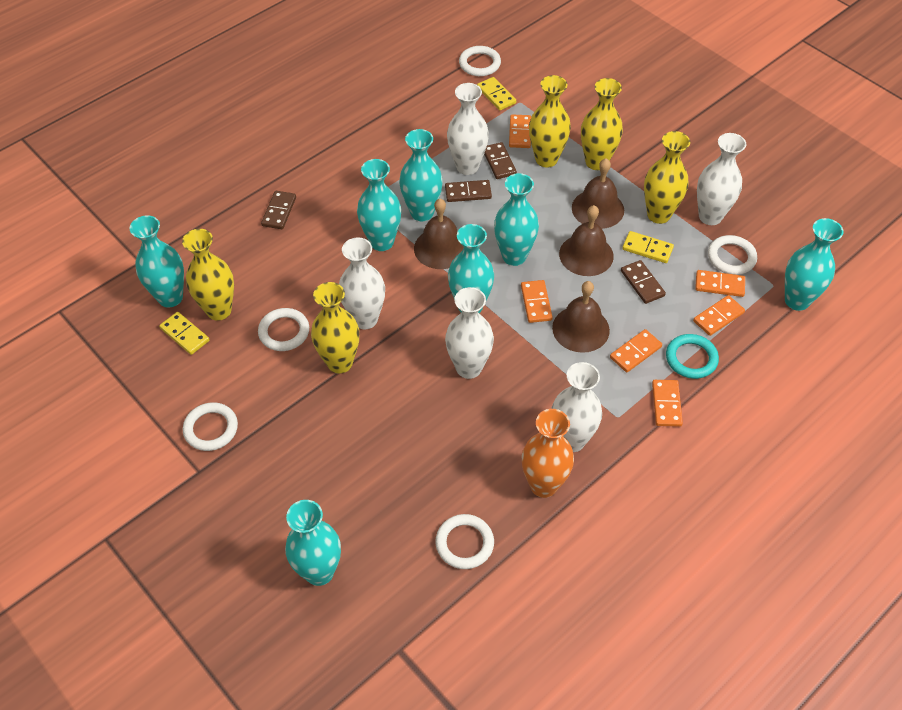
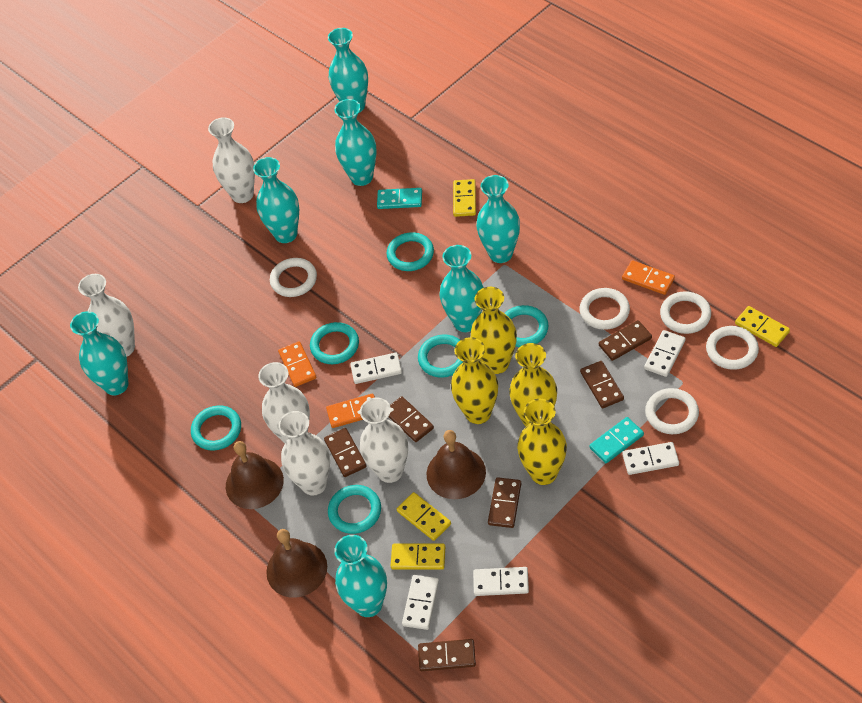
brown bell: [414,199,464,269] [552,281,610,353] [559,205,614,276] [572,158,624,229] = 4 -> [226,441,284,509] [266,529,327,598] [426,430,486,499] = 3
brown domino: [261,191,296,229] [445,180,492,202] [484,142,517,179] [621,260,666,304] = 4 -> [324,428,366,477] [389,396,434,442] [418,639,476,671] [488,477,521,528] [580,361,624,408] [599,320,652,361] = 6
orange domino: [509,114,531,148] [521,280,553,323] [610,329,662,372] [652,380,683,427] [693,295,745,336] [695,270,745,297] = 6 -> [278,341,317,387] [326,393,375,428] [622,260,675,295] = 3
orange vase: [522,409,574,498] = 1 -> none = 0
turquoise domino: none = 0 -> [377,188,422,209] [589,417,644,463] = 2
turquoise ring: [666,334,719,379] = 1 -> [191,405,241,451] [310,322,359,364] [328,485,381,534] [387,232,434,271] [418,334,463,378] [505,305,549,347] = 6
white domino: none = 0 -> [350,352,402,384] [402,575,439,630] [473,567,529,596] [622,442,679,475] [644,330,686,377] = 5
yellow domino: [159,312,209,355] [477,77,516,110] [622,231,674,263] = 3 -> [391,543,445,570] [397,492,451,541] [453,179,476,217] [735,306,790,347] = 4
yellow vase: [182,229,234,321] [311,282,359,373] [529,75,571,168] [581,78,623,170] [644,131,690,224] = 5 -> [451,337,498,424] [470,287,517,374] [509,343,557,427] [517,399,567,485] = 4

